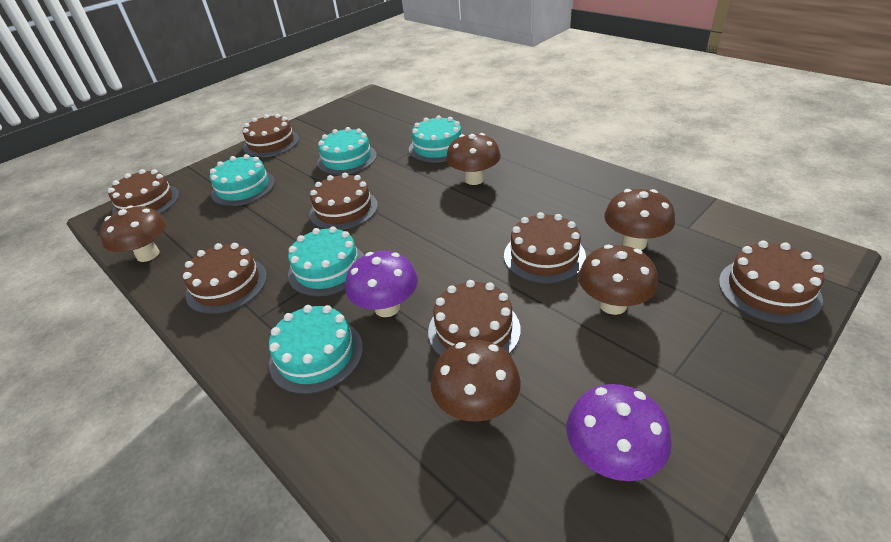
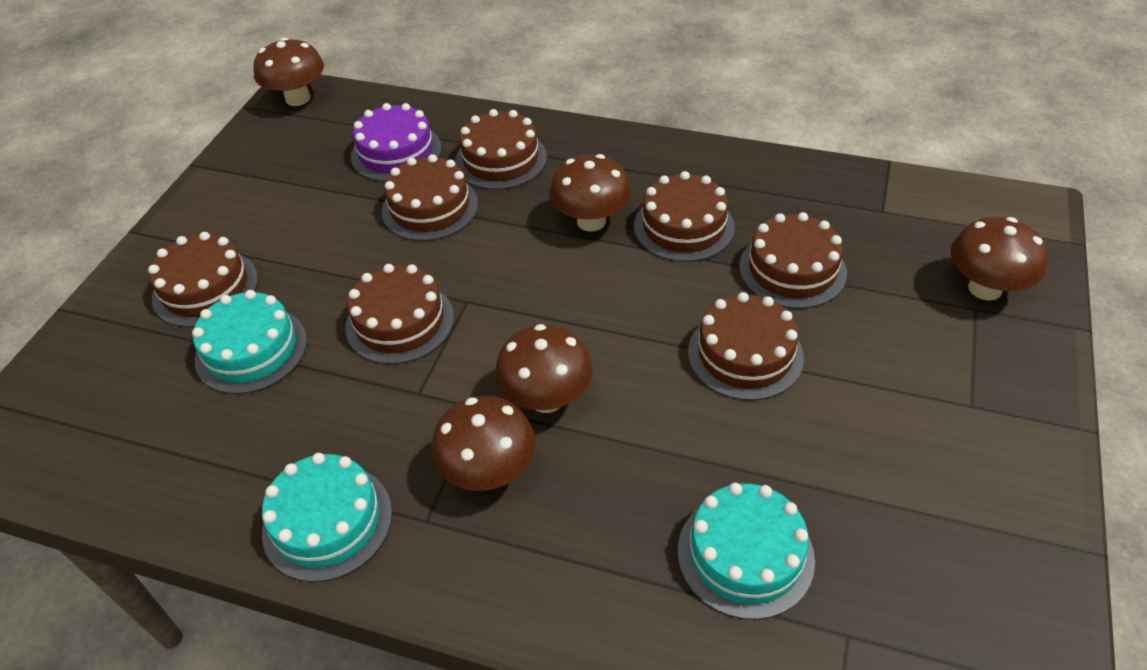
purple cake: none = 0 -> [351,103,441,182] = 1
purple mushroom: [346,251,418,317] [567,384,672,481] = 2 -> none = 0
turquoise cake: [210,154,275,206] [269,305,363,394] [288,226,364,297] [317,127,377,175] [409,115,462,163] = 5 -> [192,290,307,394] [262,453,392,582] [678,483,815,620] = 3

